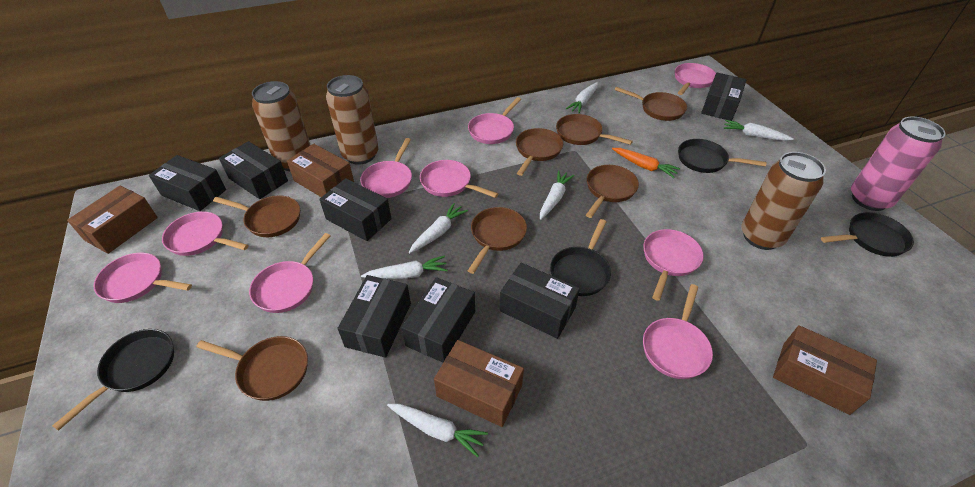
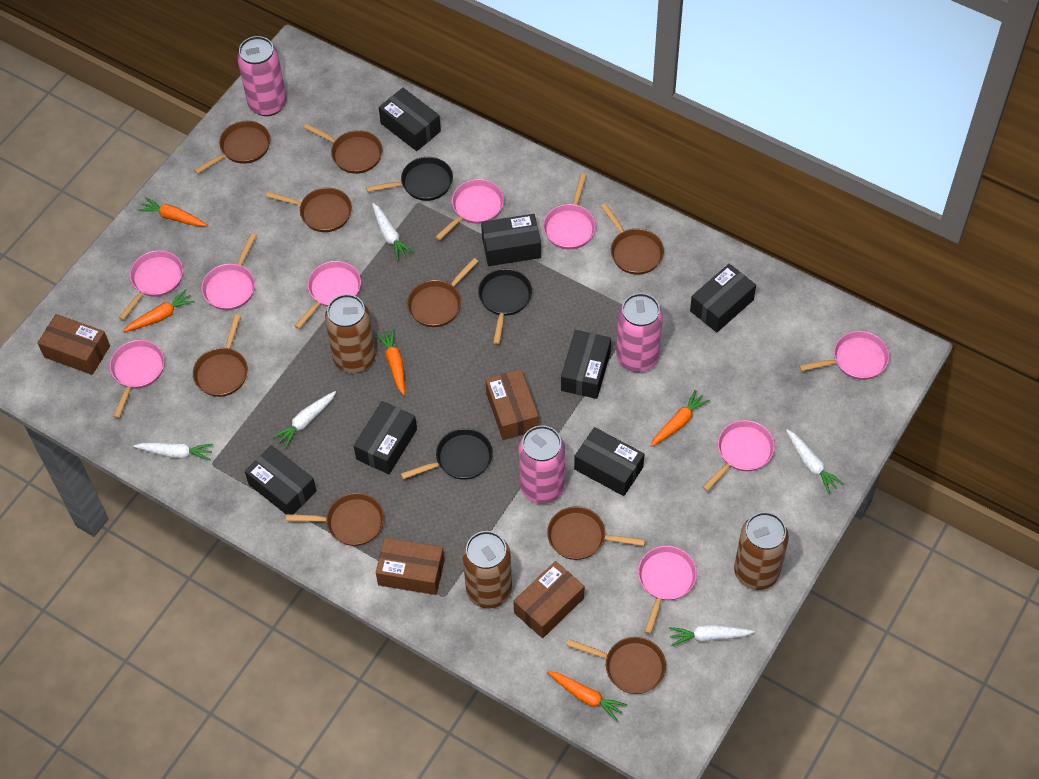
black pan: [52,329,174,431] [550,219,611,296] [678,139,766,173] [821,212,914,257] = 4 -> [366,157,453,201] [401,428,493,480] [478,269,532,345] = 3
brown pan: [196,336,308,401] [213,195,300,237] [468,207,527,274] [516,128,563,176] [556,114,633,145] [586,165,639,218] [615,87,687,121] = 7 -> [193,314,248,397] [194,121,270,174] [266,188,352,232] [286,493,384,546] [304,123,382,174] [407,258,479,327] [547,506,645,560] [567,637,666,694] [601,203,664,275] = 9
orange carrot: [612,148,680,178] = 1 -> [123,289,195,332] [138,197,208,227] [376,329,405,395] [547,671,627,722] [651,390,710,447] = 5
pink can: [851,117,946,211] = 1 -> [237,36,287,116] [519,426,565,504] [616,293,663,372] = 3
white carrot: [361,256,448,279] [387,404,488,457] [409,203,468,253] [540,170,575,220] [566,82,598,113] [724,120,794,141] = 6 -> [134,443,214,461] [273,391,336,448] [372,203,413,261] [669,625,754,646] [786,429,844,494] = 5

